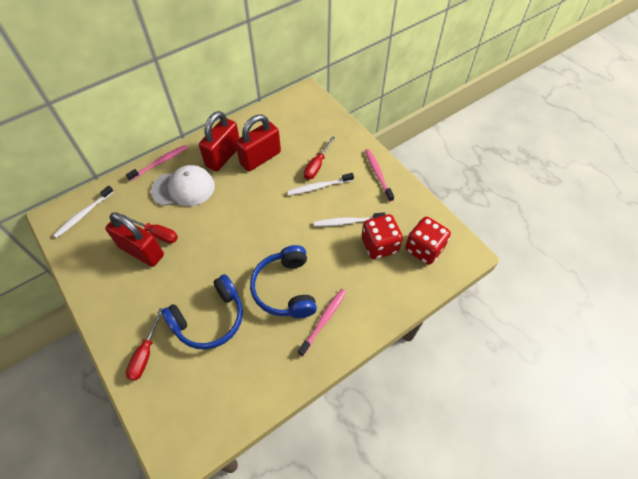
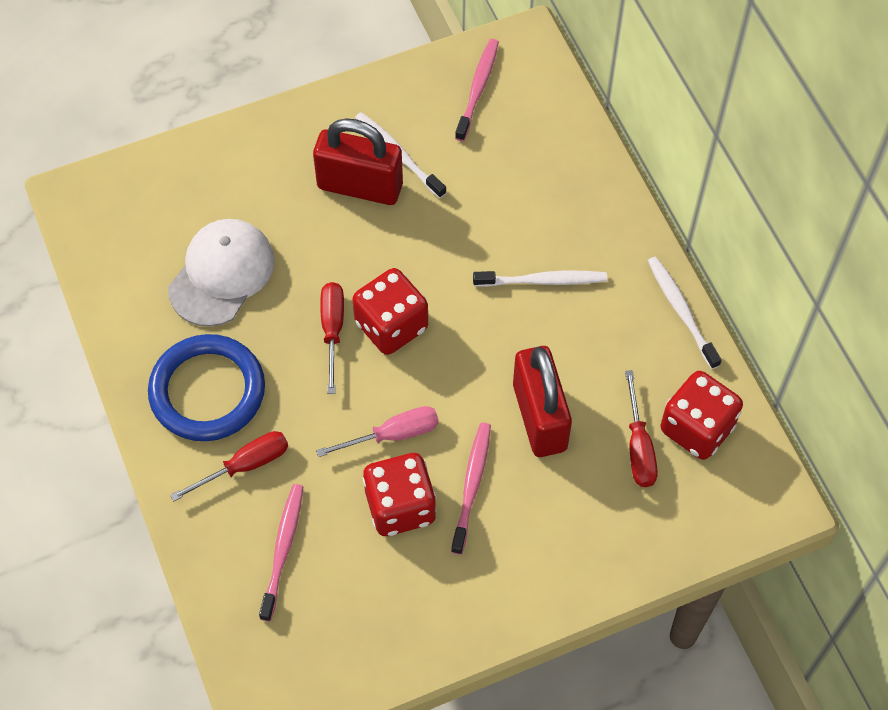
blue headphones: [161,274,243,350] [250,245,317,318] = 2 -> none = 0
blue ring: none = 0 -> [148,334,265,441] = 1
pink screwdriver: none = 0 -> [316,406,439,457] = 1
red dice: [362,214,403,259] [405,217,451,265] = 2 -> [353,268,428,355] [363,453,437,536] [661,371,743,460] = 3
red padlock: [105,212,164,267] [199,111,240,171] [235,114,281,171] = 3 -> [313,118,403,205] [513,346,572,457] = 2

